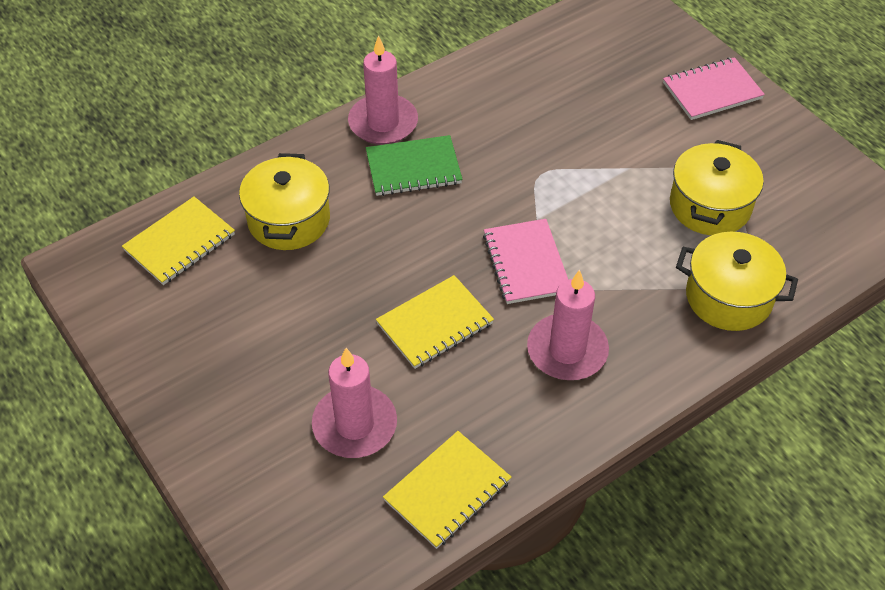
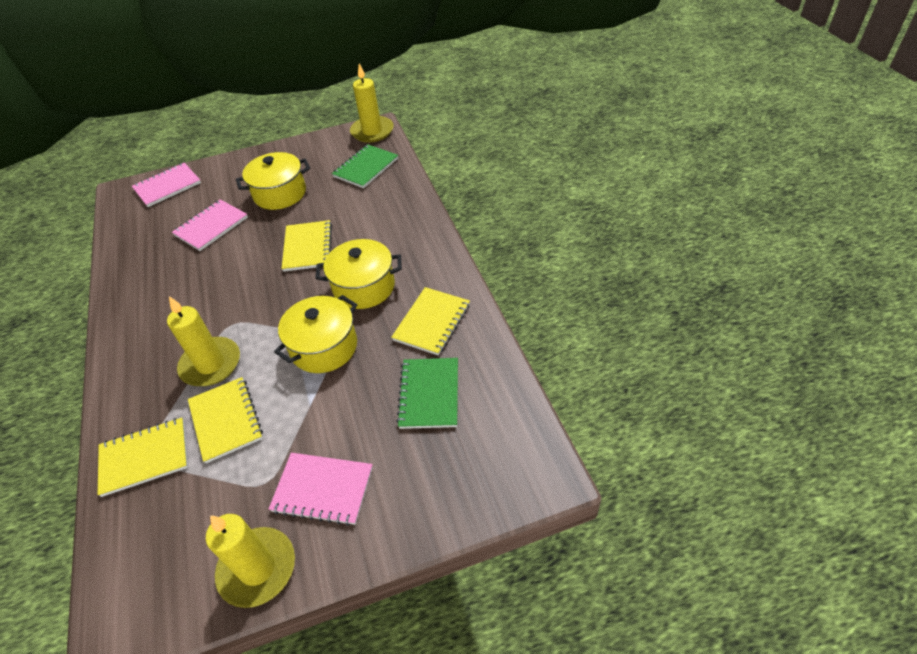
green notebook: [366,135,463,196] = 1 -> [332,144,398,188] [396,358,458,429] = 2
pink candle: [312,348,397,458] [348,35,418,145] [527,269,609,380] = 3 -> none = 0
pink notebook: [483,219,568,304] [663,57,765,120] = 2 -> [132,163,201,207] [172,199,248,251] [269,453,373,526] = 3
yellow candle: none = 0 -> [167,296,240,386] [206,514,295,608] [350,63,394,143] = 3
yellow notebook: [122,196,235,285] [376,275,494,369] [383,431,511,549] = 3 -> [98,418,188,497] [188,377,263,463] [281,220,332,272] [391,287,470,356] = 4

